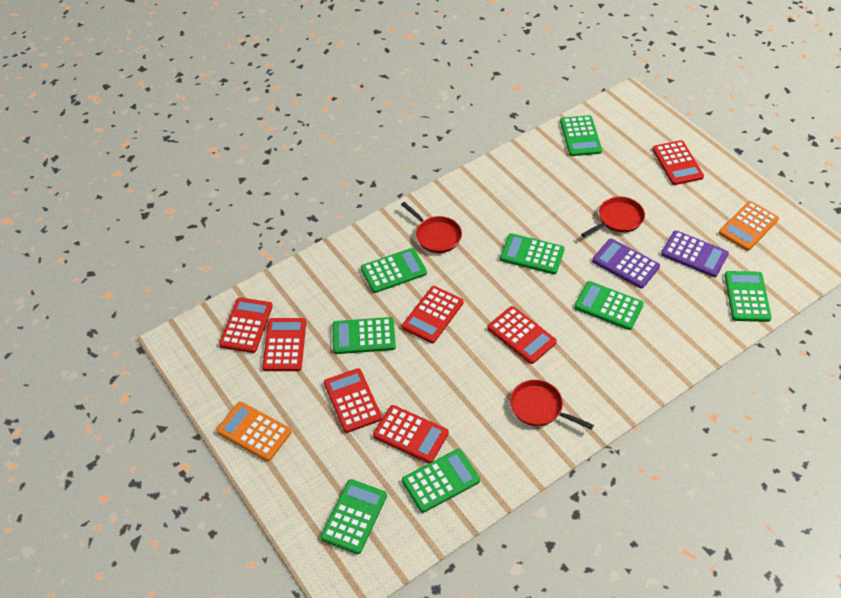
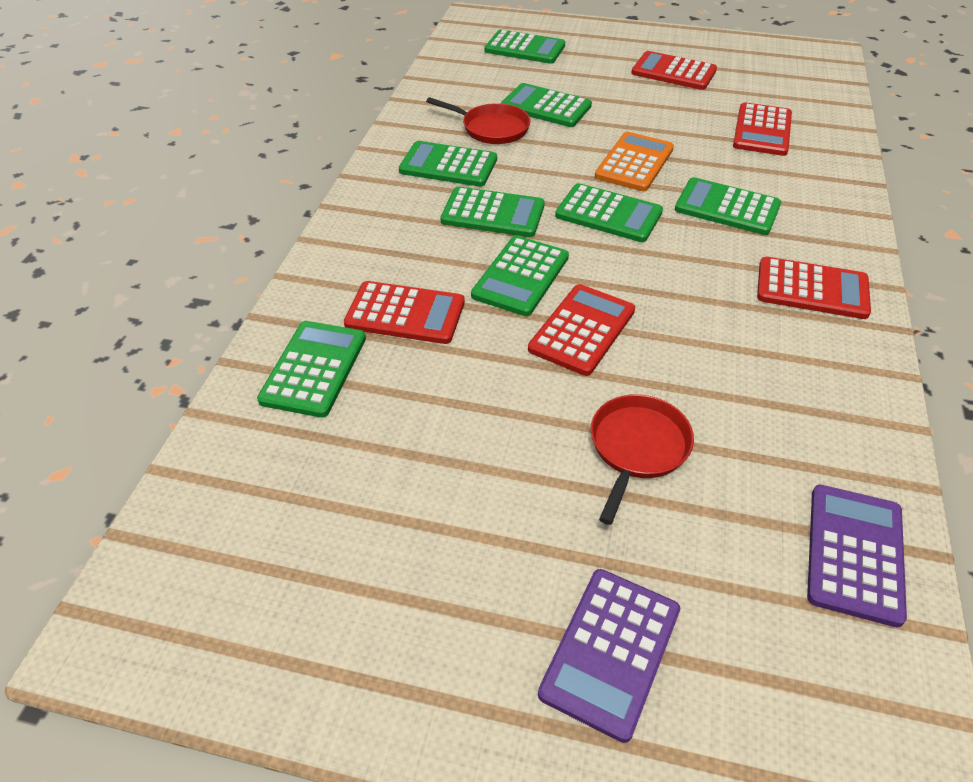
orange calculator: [216,402,292,461] [719,201,779,251] = 2 -> [595,132,674,191] = 1
red calculator: [219,297,273,353] [262,318,306,371] [324,368,382,433] [373,405,449,463] [402,286,464,343] [487,306,557,364] [652,140,704,185] = 7 -> [344,281,465,344] [528,284,635,376] [631,51,717,90] [733,102,792,156] [757,257,871,319] = 5
red pan: [401,202,462,253] [510,380,594,430] [581,196,645,238] = 3 -> [426,97,531,144] [591,394,694,525] = 2

